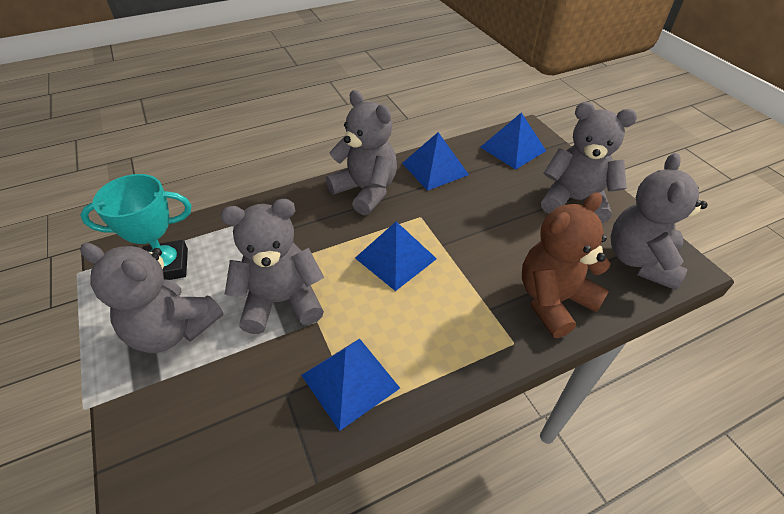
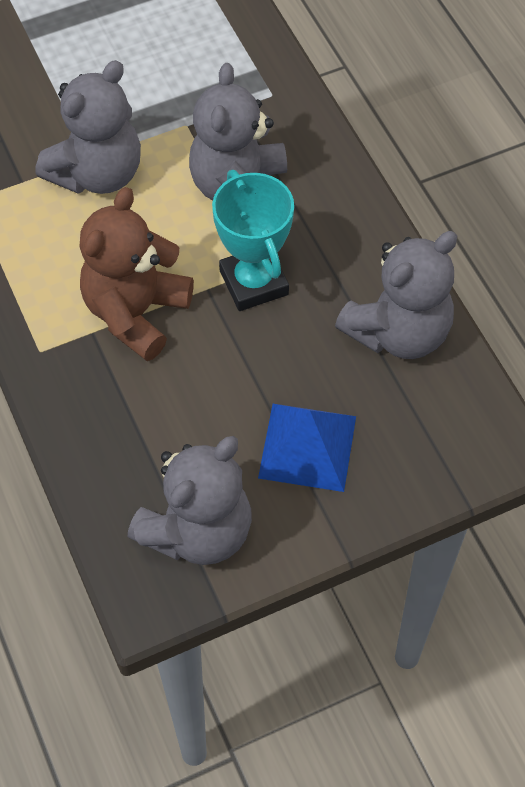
blue pyramid: [301,339,400,431] [355,222,437,291] [402,132,469,191] [480,112,546,170] = 4 -> [258,404,356,492] = 1
grey teddy bear: [80,243,224,353] [221,199,324,334] [326,90,397,216] [541,102,637,223] [611,153,707,290] = 5 -> [35,60,141,194] [127,436,252,565] [189,63,287,200] [335,231,458,359] = 4

